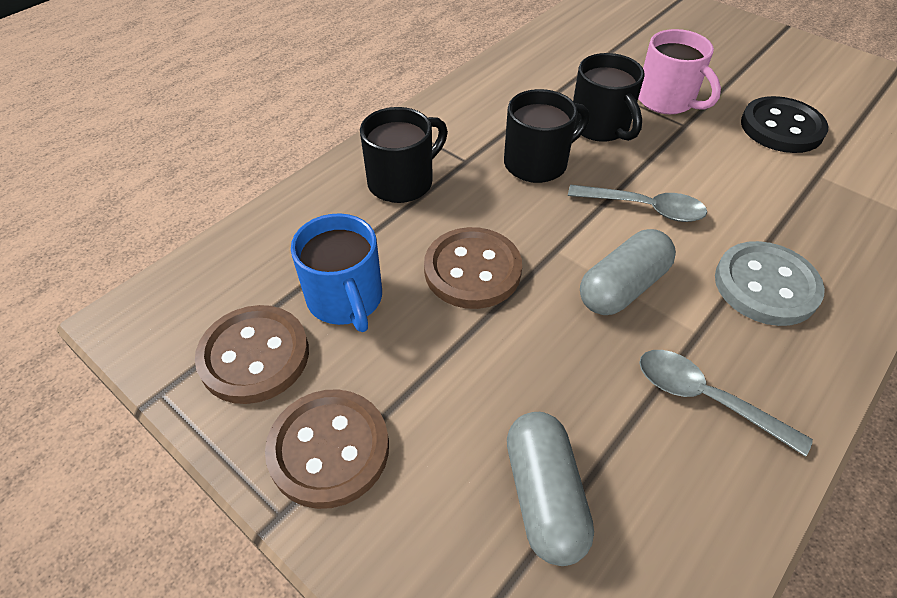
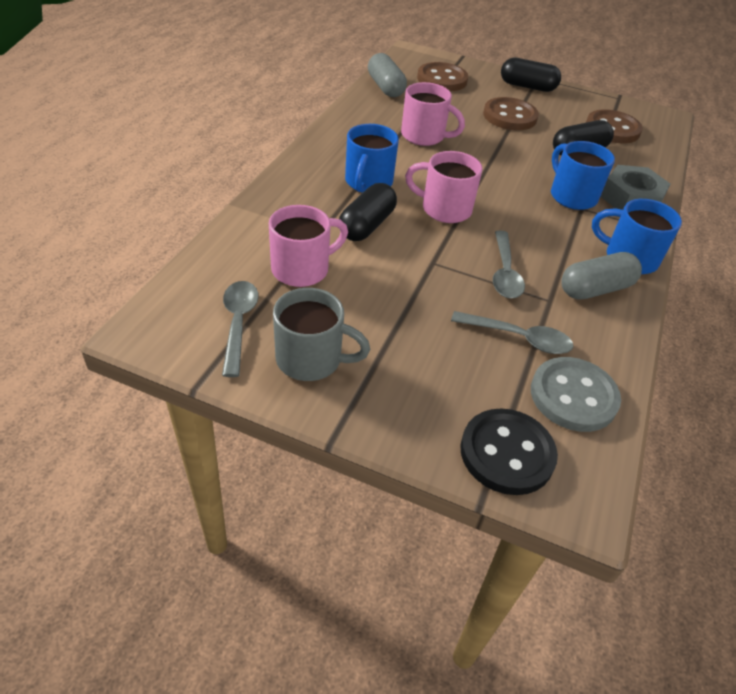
black capsule: none = 0 -> [339,183,397,241] [501,58,561,92] [553,120,614,156] = 3
black mug: [360,107,448,203] [504,89,589,183] [573,53,645,142] = 3 -> none = 0
blue mug: [291,213,382,332] = 1 -> [345,124,399,193] [551,141,615,210] [592,199,682,274] = 3
grey mug: none = 0 -> [273,288,370,381] = 1
grey nut: none = 0 -> [601,165,670,210] = 1
grey spoon: [568,185,707,222] [639,350,813,457] = 2 -> [222,281,259,377] [451,311,573,354] [493,231,525,298] = 3
pink mug: [638,29,721,114] = 1 -> [269,205,348,287] [401,82,465,146] [405,151,483,223] = 3

